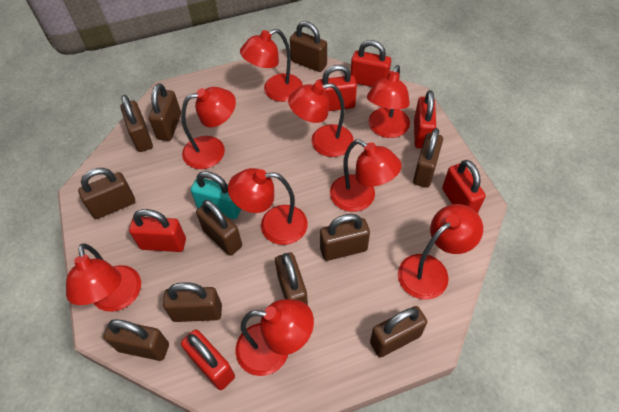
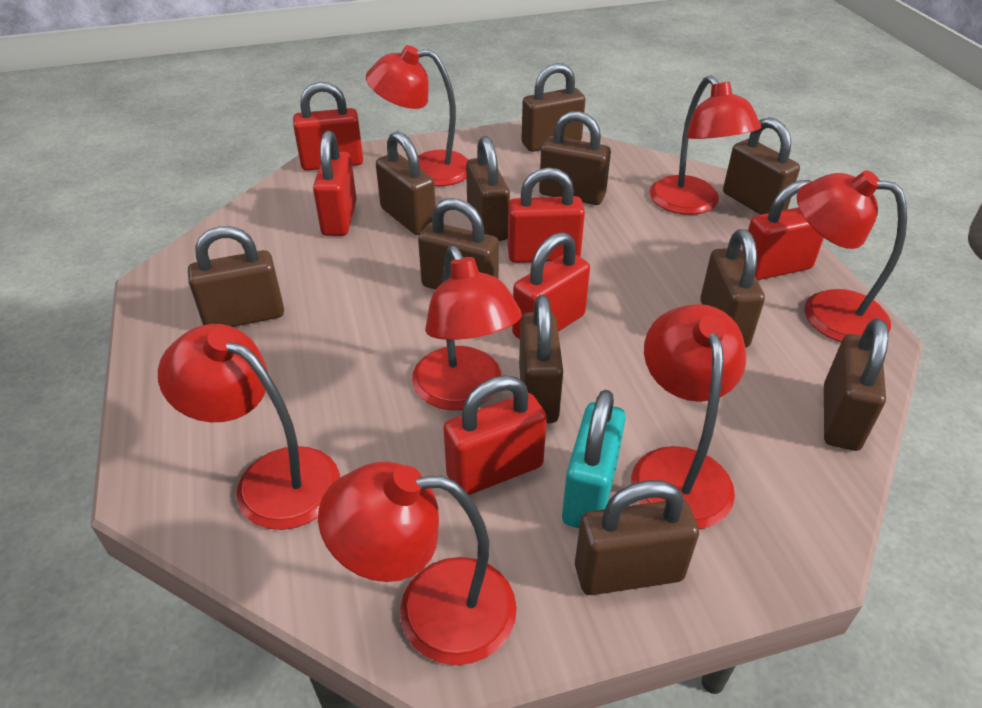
red lamp: [66,244,141,312] [181,87,236,169] [228,168,308,245] [236,299,314,376] [240,29,303,102] [288,82,354,157] [330,139,402,212] [367,65,410,138] [398,204,483,299] = 9 -> [158,324,340,530] [318,462,517,665] [366,45,469,186] [412,246,522,410] [631,304,746,529] [650,75,761,215] [797,170,907,342] = 7

